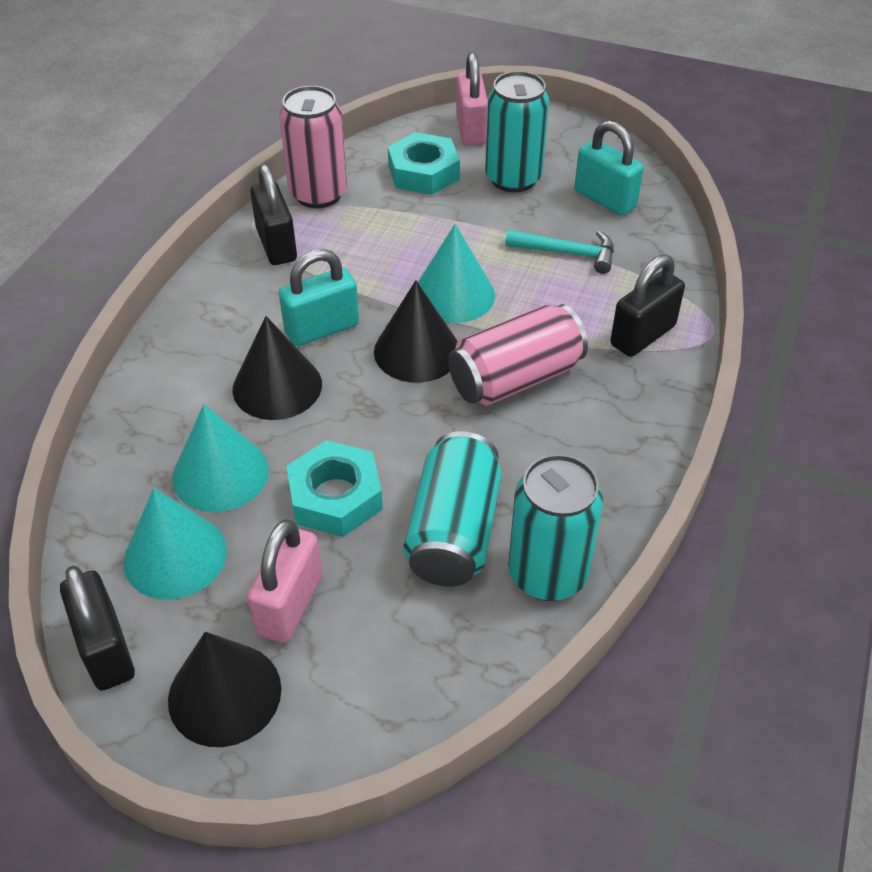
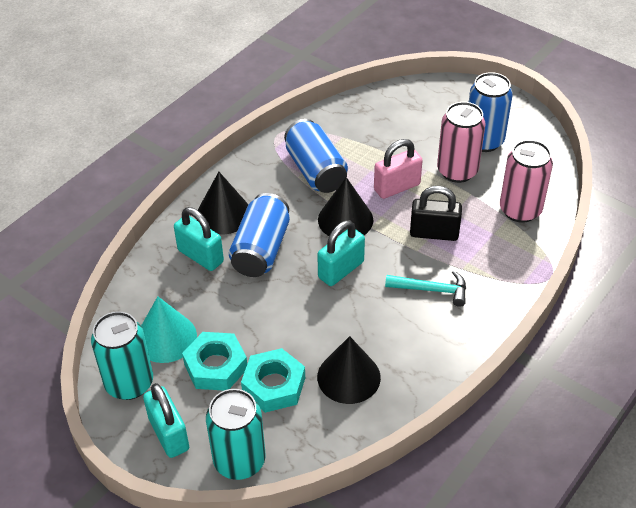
black padlock: [60,566,135,691] [250,164,297,265] [610,255,685,357] = 3 -> [410,186,462,241] = 1
blue can: none = 0 -> [229,193,290,277] [284,119,348,193] [469,72,513,152] = 3
pink padlock: [247,519,322,643] [456,52,488,146] = 2 -> [374,139,423,199] = 1
turquoise can: [403,431,502,587] [485,71,549,192] [508,454,603,601] = 3 -> [91,311,153,400] [206,389,266,480] = 2
turquoise cone: [124,488,227,600] [172,404,269,512] [418,224,495,323] = 3 -> [141,296,197,363] = 1
turquoise padlock: [279,249,359,346] [574,120,644,216] = 2 -> [143,383,189,458] [174,207,224,271] [317,220,365,286] = 3

